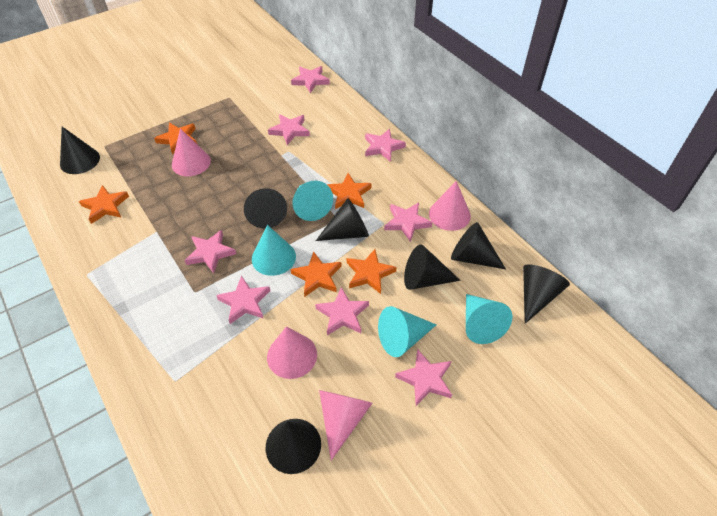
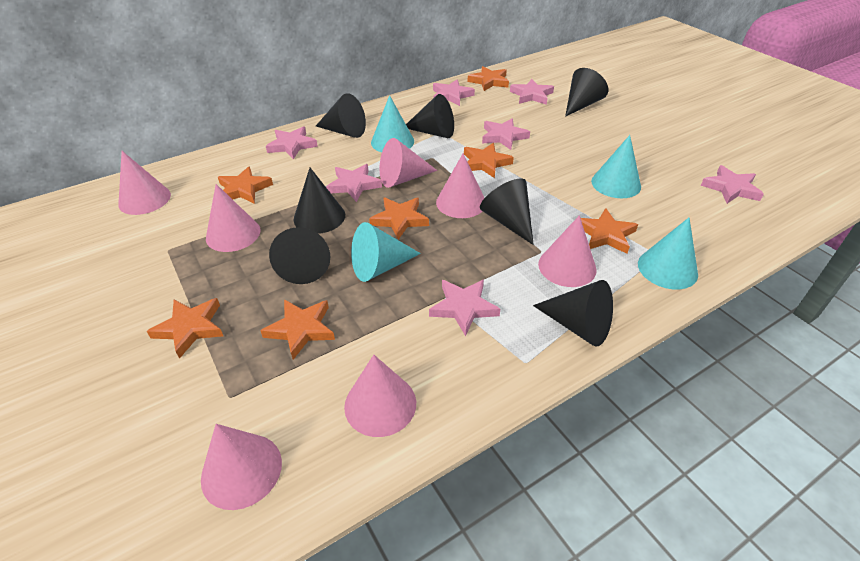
orange star: [79,185,129,224] [154,123,197,155] [290,251,342,297] [327,173,371,209] [347,249,397,294] = 5 -> [146,298,223,359] [218,166,273,204] [260,299,335,360] [369,197,429,240] [464,143,514,178] [467,66,509,91] [581,208,638,254] = 7
pink cone: [172,128,211,176] [267,326,317,379] [319,390,372,460] [429,181,471,231] = 4 -> [118,151,171,215] [201,424,282,510] [206,184,261,252] [344,355,416,437] [379,138,437,188] [436,154,484,218] [538,215,597,287] = 7
pink star: [184,230,236,273] [216,276,270,324] [268,114,310,145] [291,66,330,93] [315,287,369,335] [365,129,406,162] [384,202,433,242] [395,349,452,406] = 8 -> [266,126,318,159] [326,164,382,202] [429,279,500,336] [433,79,475,106] [482,118,530,150] [510,79,554,105] [701,165,764,204] = 7

